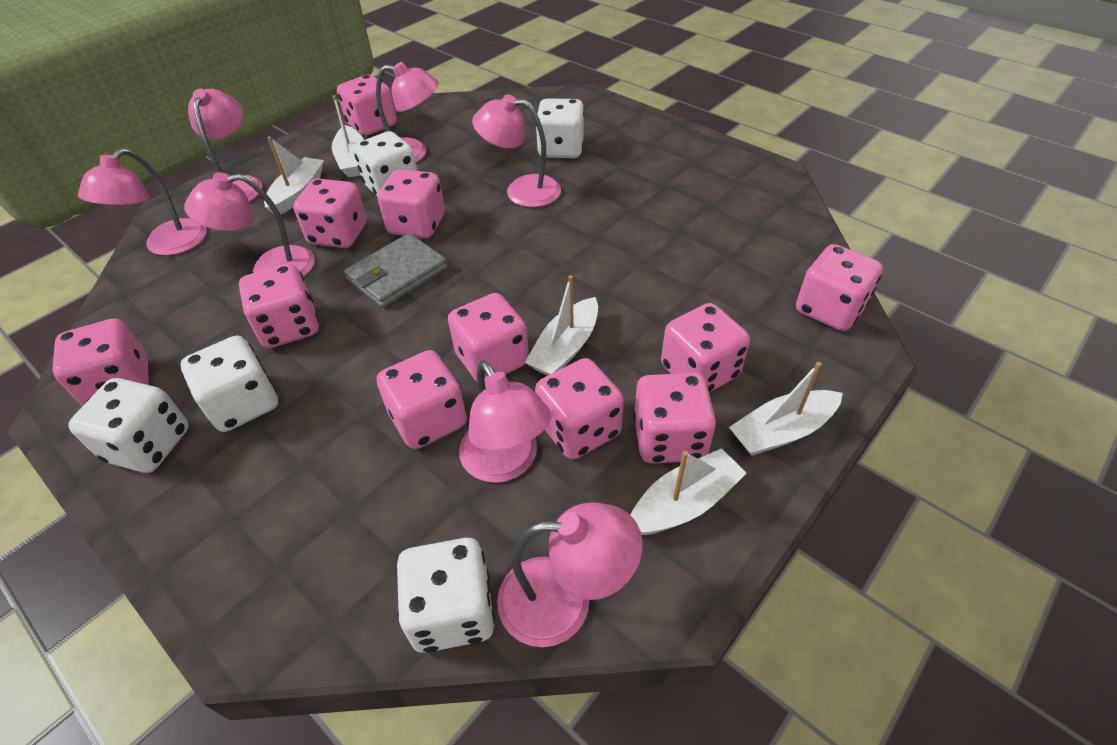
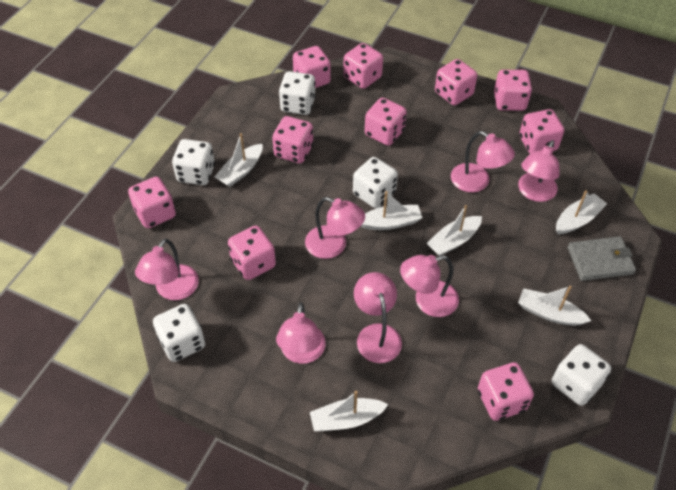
pink dice: [52,318,149,406] [239,264,319,348] [293,179,367,248] [337,74,397,136] [377,350,467,449] [378,169,445,238] [448,293,529,382] [535,358,624,460] [633,372,717,464] [661,303,750,393] [796,244,883,331] = 11 -> [128,177,176,228] [228,226,276,280] [272,116,313,163] [293,46,331,88] [343,43,383,89] [365,98,407,146] [435,59,477,105] [478,362,534,421] [494,70,532,111] [519,109,564,154] = 10
white boat: [264,137,324,214] [332,95,364,178] [525,275,598,376] [630,448,747,535] [729,362,843,456] = 5 -> [215,133,263,187] [310,391,388,431] [361,191,422,230] [427,205,482,256] [518,286,591,326] [556,190,607,234] = 6

